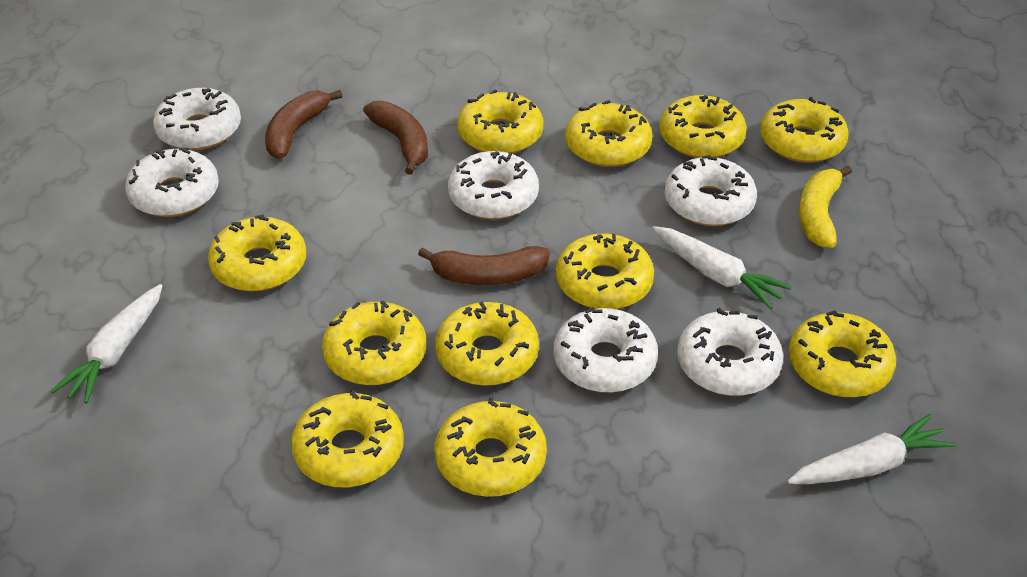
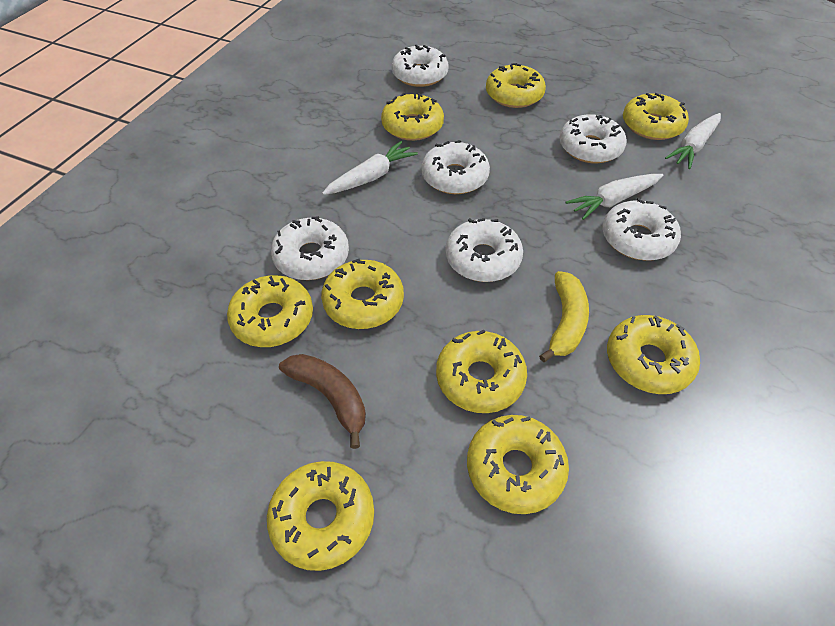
brown banana: [265,90,342,158] [363,101,428,175] [418,246,550,285] = 3 -> [279,354,366,449] = 1
yellow donut: [208,214,306,292] [291,390,404,487] [322,301,426,385] [434,398,547,497] [435,302,539,386] [457,90,543,154] [556,233,654,309] [565,100,653,167] [659,95,747,158] [760,97,849,163] [789,310,896,397] = 11 -> [227,275,313,347] [267,461,374,571] [321,259,404,329] [381,93,444,141] [436,329,527,413] [467,415,569,514] [486,63,546,108] [607,315,700,394] [623,93,689,140] = 9

